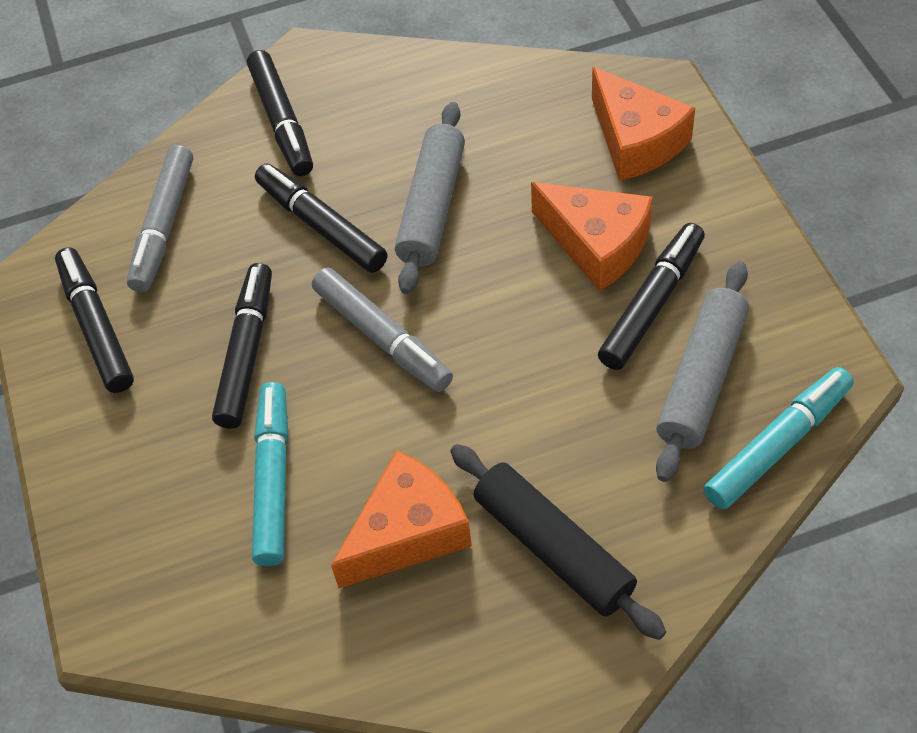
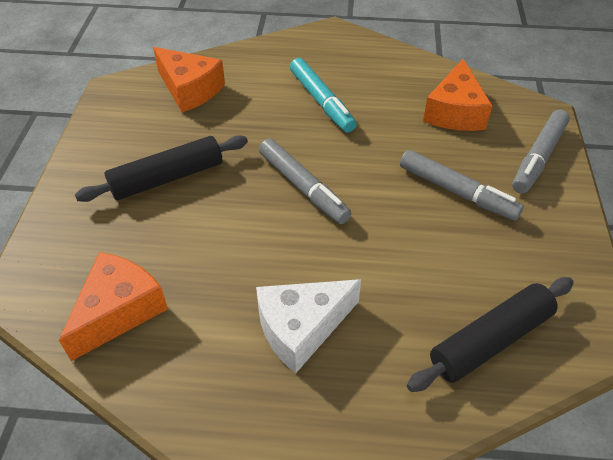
black marker: [55,247,134,393] [212,263,272,429] [247,50,313,176] [255,164,388,273] [598,223,705,370] = 5 -> none = 0
black rolling pin: [450,444,666,640] = 1 -> [75,135,248,202] [407,277,574,392] = 2
grey marker: [127,145,193,293] [312,267,453,392] = 2 -> [259,139,352,224] [400,150,524,221] [512,110,570,194] = 3
grey rolling pin: [395,102,465,294] [656,262,749,482] = 2 -> none = 0
turquoise marker: [252,382,289,566] [704,367,853,510] = 2 -> [290,58,357,133] = 1
white cheese: none = 0 -> [256,279,361,373] = 1

